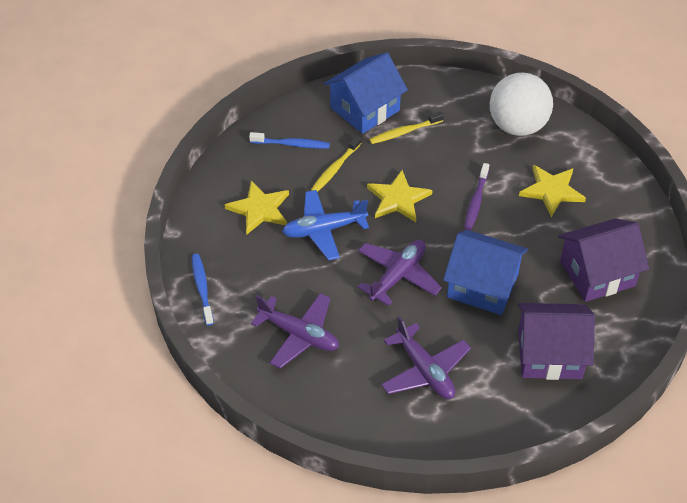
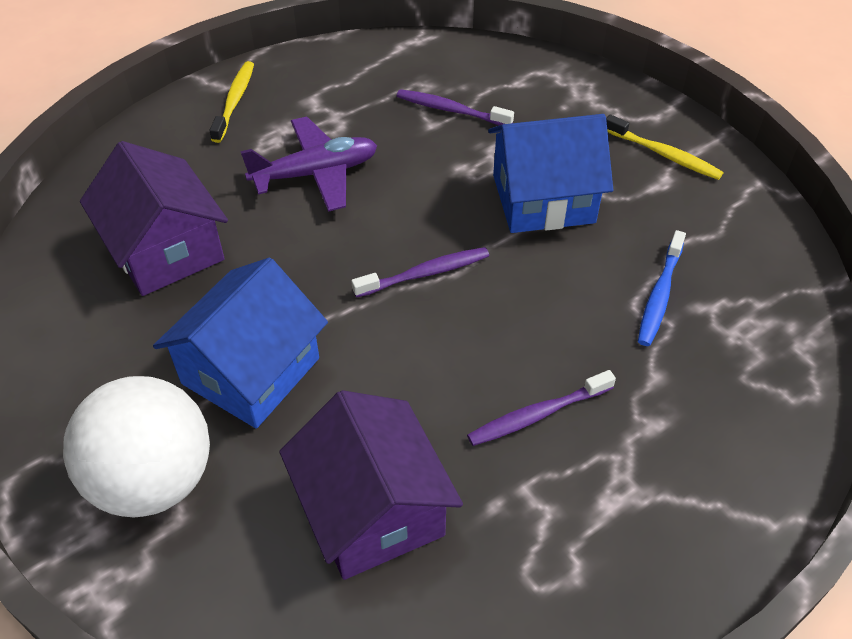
blue plane: [282,190,369,260] = 1 -> none = 0
blue toothbrush: [192,254,214,326] [249,132,330,149] = 2 -> [638,230,686,346] = 1
purple plane: [251,293,339,369] [358,240,442,306] [381,316,471,399] = 3 -> [240,117,377,212] = 1
purple toothbrush: [464,163,489,230] = 1 -> [351,247,489,298] [397,89,514,126] [467,370,616,446] = 3
yellow star: [225,181,289,234] [367,170,433,222] [519,165,586,217] = 3 -> none = 0

